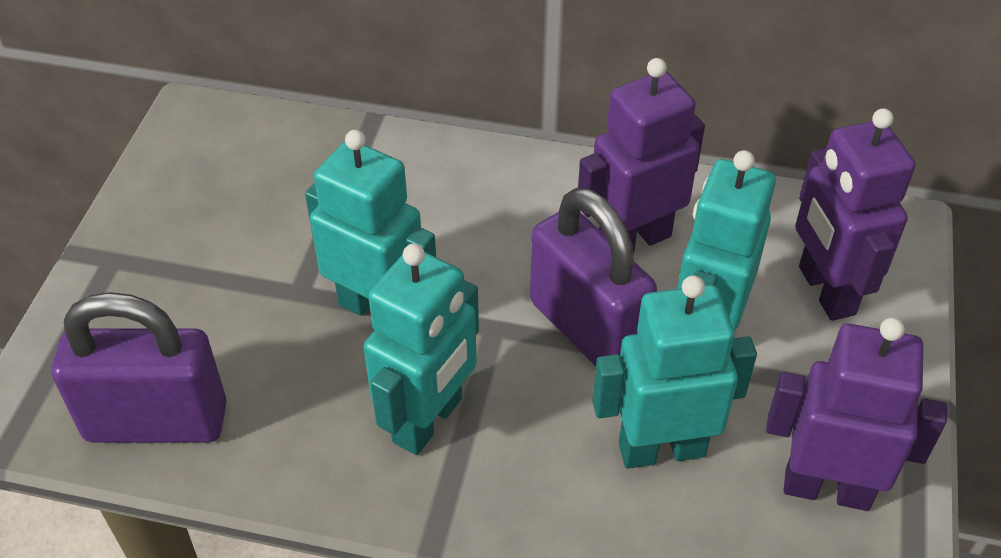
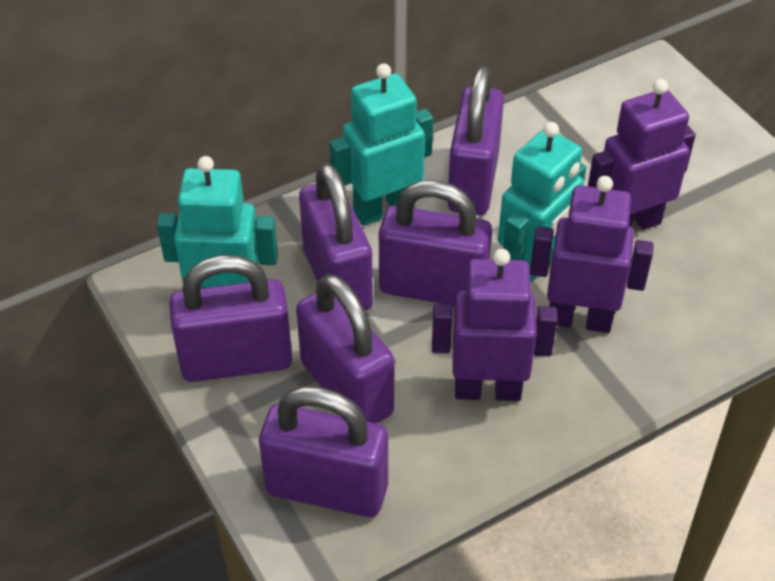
purple padlock: [52,292,227,443] [530,188,657,367] = 2 -> [169,255,292,382] [259,386,388,517] [296,274,395,424] [299,163,373,311] [379,180,492,306] [447,66,504,215] = 6
turquoise robot: [305,130,436,316] [364,244,479,455] [592,275,757,469] [677,150,776,331] = 4 -> [157,156,278,288] [329,63,433,226] [498,122,586,284] = 3

